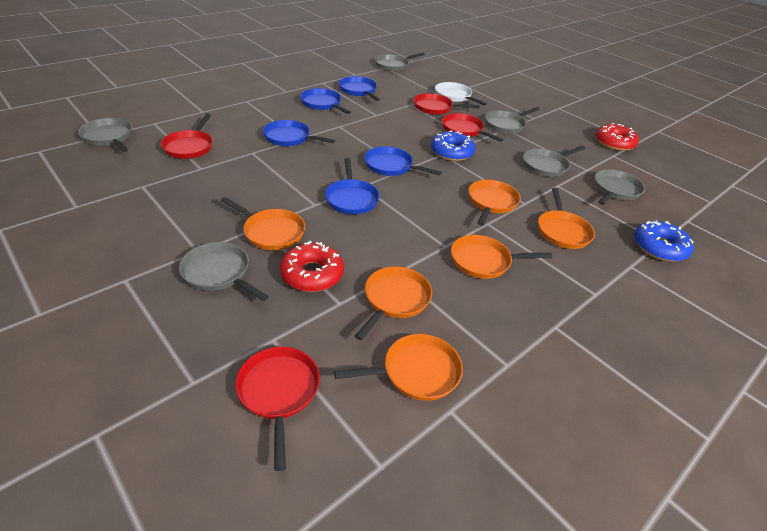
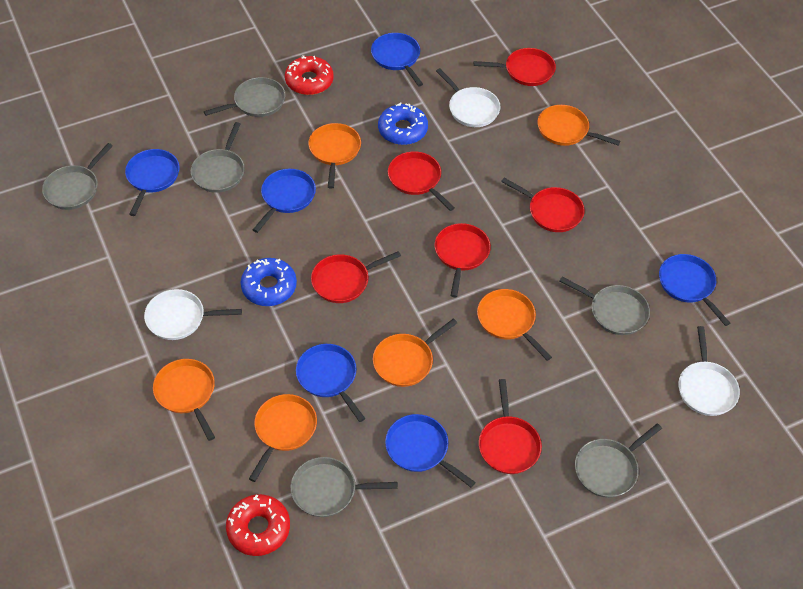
blue pan: [263,120,335,146] [300,88,351,114] [325,158,380,215] [339,76,380,101] [364,146,442,176] = 5 -> [125,149,180,216] [253,169,316,233] [296,344,366,422] [371,33,423,86] [385,414,476,488] [659,254,730,326] = 6
red pan: [160,113,213,159] [235,347,320,471] [414,93,480,115] [442,113,503,142] = 4 -> [311,251,401,303] [388,151,455,211] [434,223,491,297] [474,48,556,86] [479,379,542,474] [501,178,585,232] = 6
white pan: [435,82,487,106] = 1 -> [144,289,242,340] [436,68,501,127] [678,326,740,416] = 3

